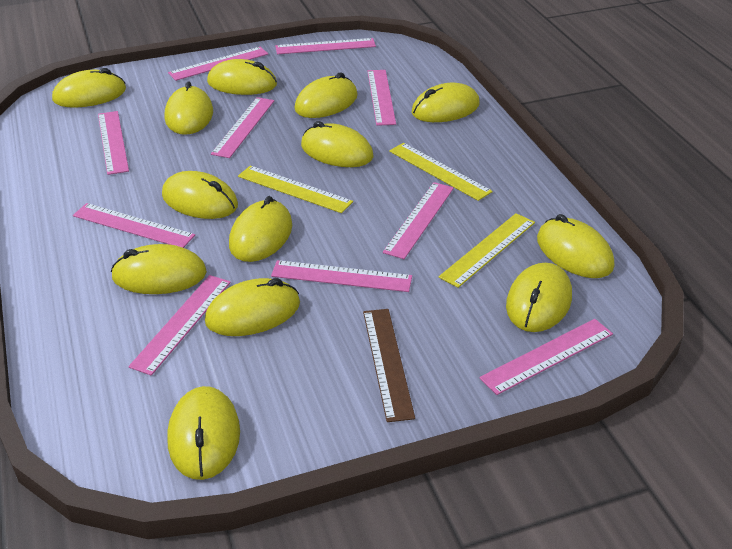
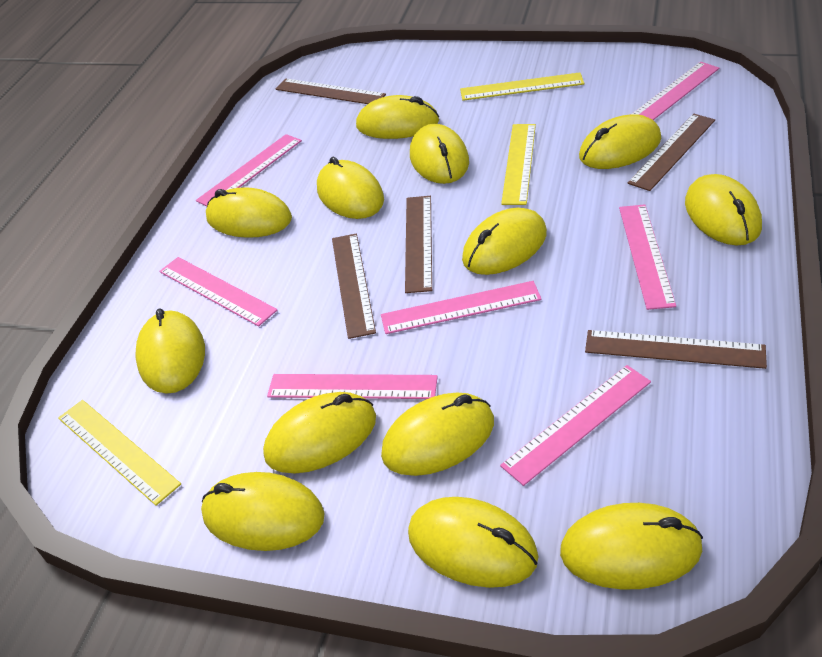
brown ruler: [363,309,415,422] = 1 -> [276,79,386,104] [332,233,376,339] [405,196,432,293] [585,330,767,369] [628,114,715,191] = 5
pink ruler: [73,203,195,248] [98,111,129,175] [128,275,231,376] [168,47,268,81] [211,97,274,158] [271,260,412,292] [275,38,376,54] [367,70,396,126] [383,182,454,259] [479,319,613,395] = 10 -> [159,257,277,326] [196,134,302,206] [267,374,438,399] [381,281,542,334] [500,365,651,486] [619,204,676,310] [632,62,719,120] = 7

